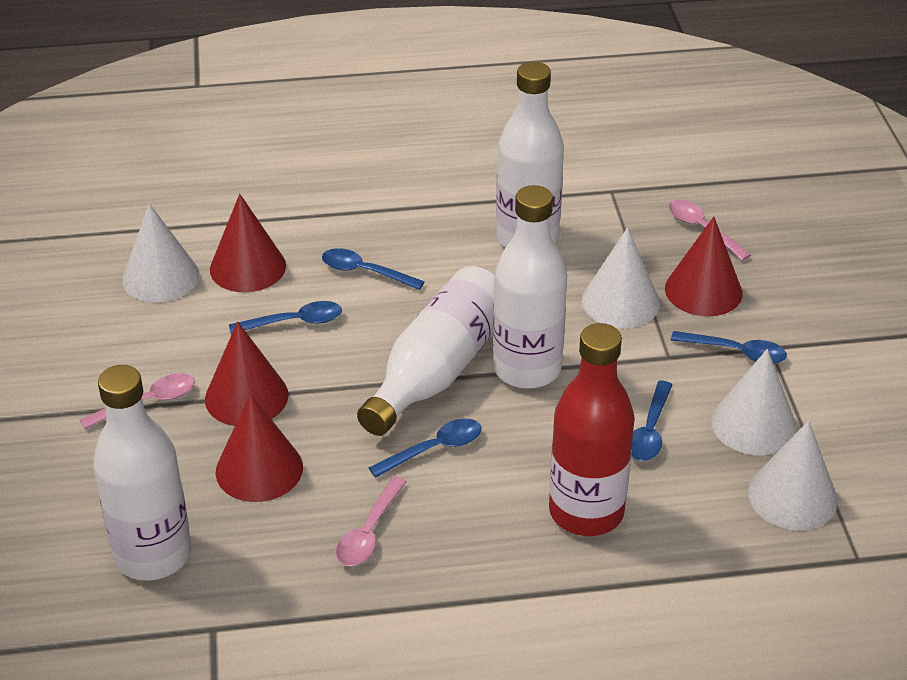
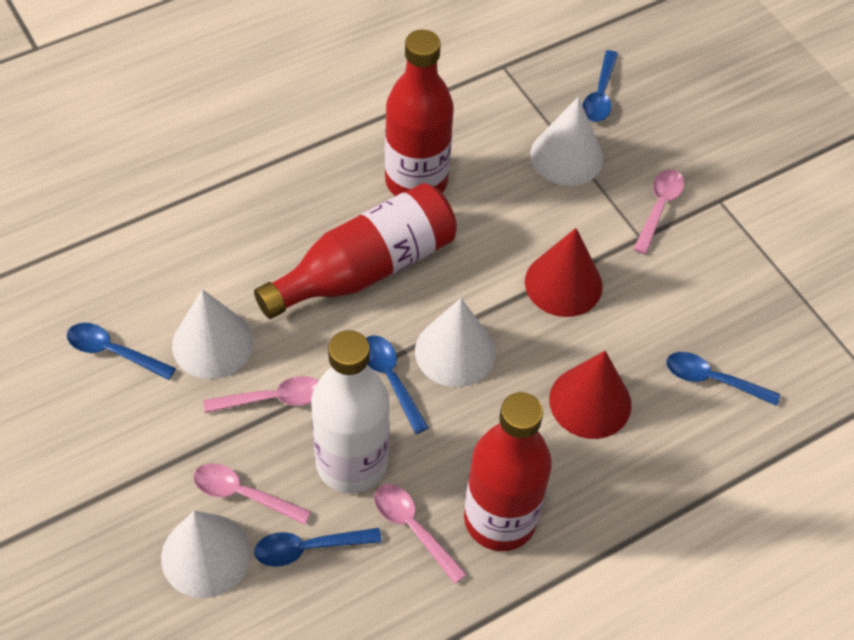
pink spoon: [80,373,195,429] [336,477,406,566] [669,200,751,261] = 3 -> [193,463,311,525] [203,376,318,413] [374,484,467,584] [633,169,684,254] = 4
red bottle: [549,323,635,536] = 1 -> [254,183,457,319] [385,30,454,196] [464,392,552,551] = 3
red cone: [205,321,289,426] [210,194,286,292] [216,393,303,502] [665,217,743,316] = 4 -> [525,228,603,317] [549,351,632,439] = 2
white bottle: [93,365,191,581] [357,266,495,436] [492,185,567,389] [496,62,564,248] = 4 -> [311,330,390,493] = 1

